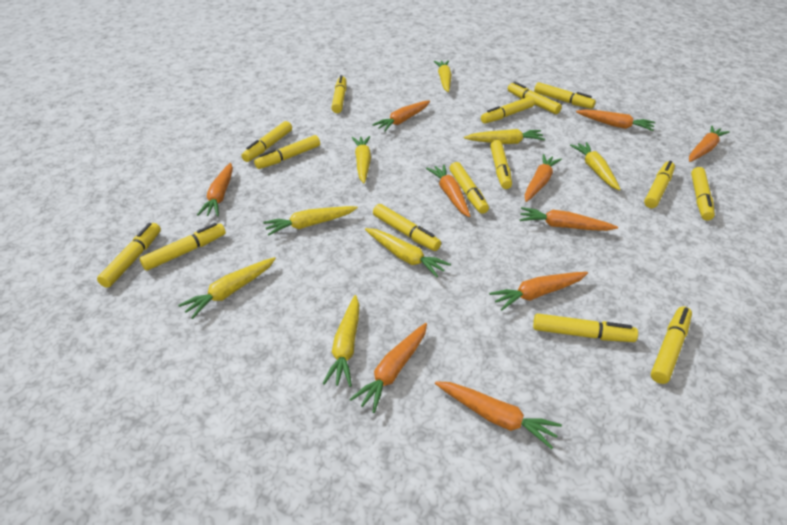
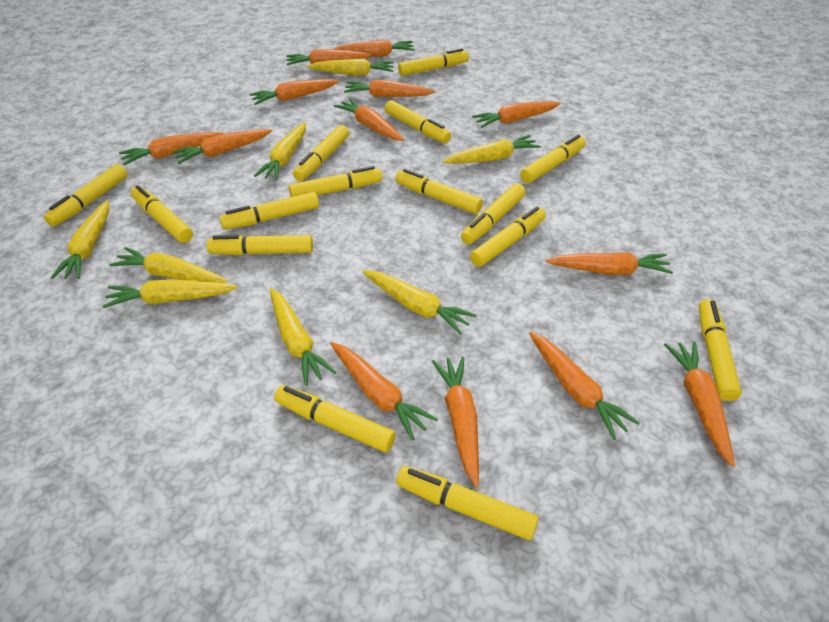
orange carrot: [197,163,233,216] [350,323,427,413] [372,100,430,132] [426,164,470,217] [435,381,562,449] [489,272,588,310] [520,207,618,231] [525,154,562,202] [576,109,655,131] [689,126,730,162] = 10 -> [119,132,223,165] [172,129,273,164] [249,79,340,105] [286,49,371,65] [330,342,438,440] [333,98,404,141] [334,40,415,57] [344,79,435,97] [432,356,479,487] [472,101,561,128] [529,332,640,440] [545,252,673,275] [664,342,735,467] = 13

